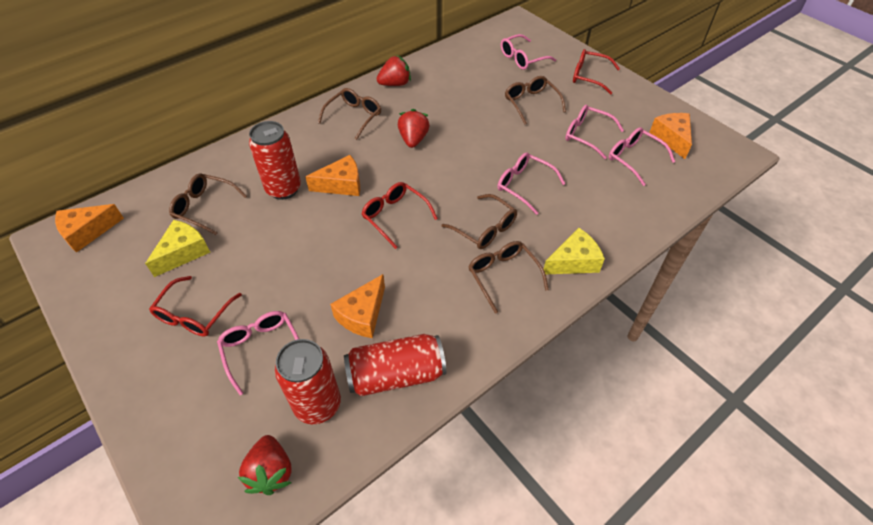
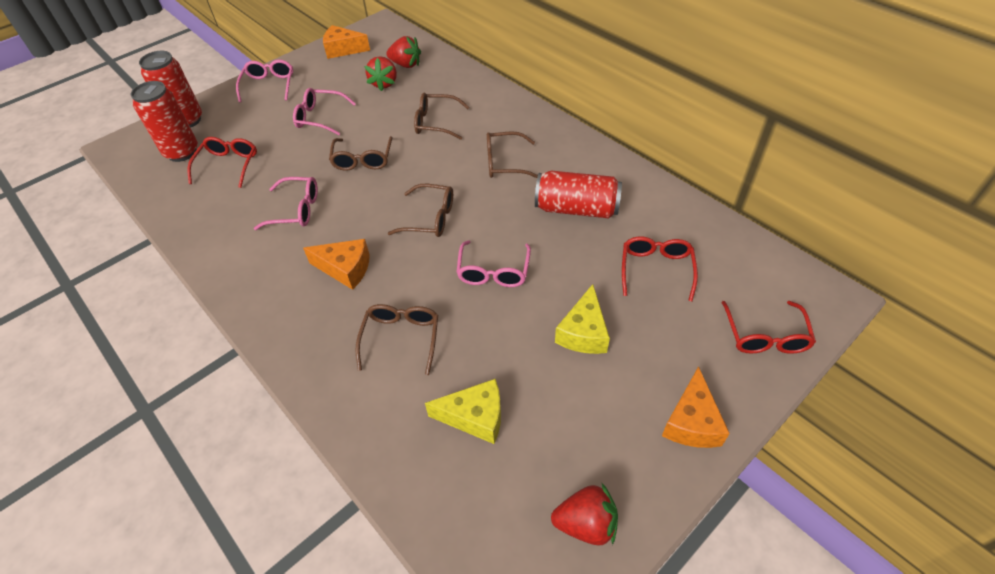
orange cheese: [55,204,124,253] [305,155,360,196] [330,274,385,338] [649,113,692,159] = 4 -> [303,239,370,290] [323,25,370,59] [662,366,730,448] = 3
pink glasses: [217,311,299,395] [497,152,566,215] [501,34,556,70] [565,105,624,159] [609,127,675,186] = 5 -> [236,60,293,102] [253,177,318,230] [293,88,356,135] [456,240,531,287] = 4

